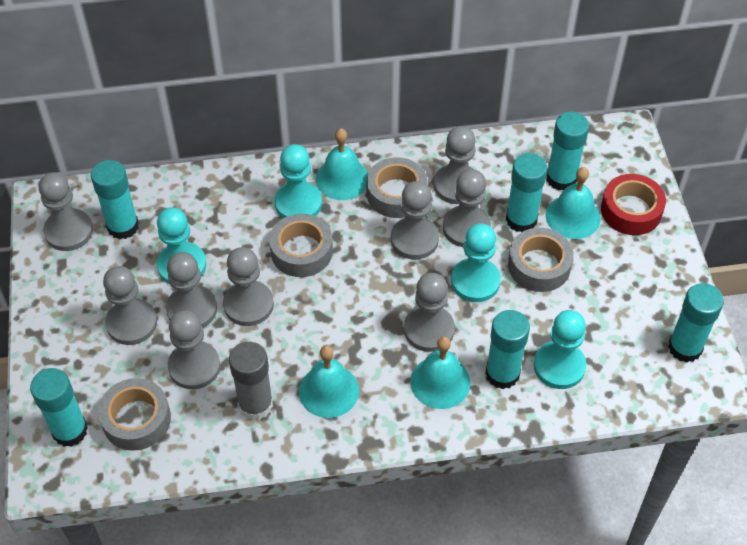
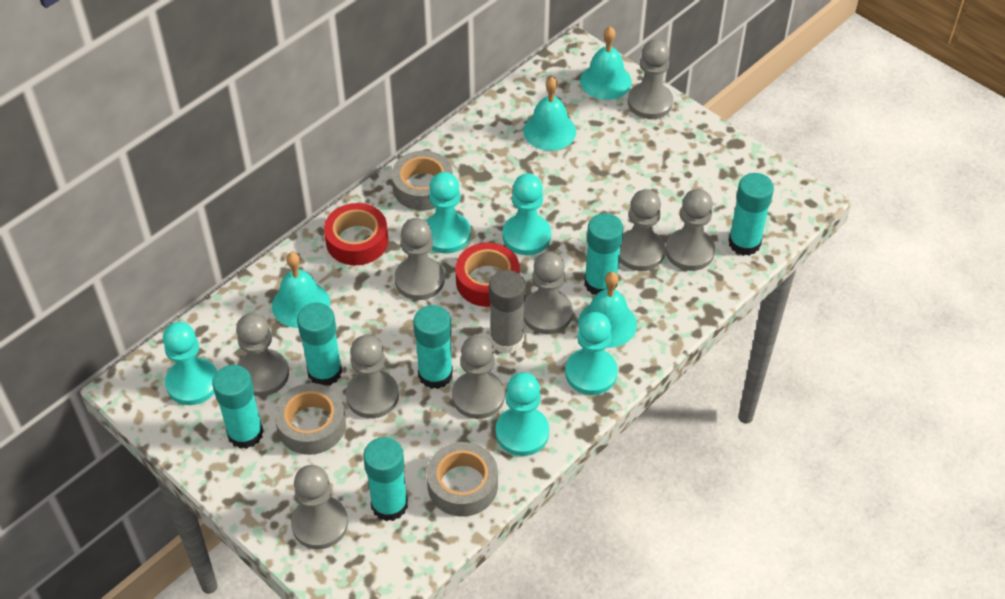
grey tape: [98,378,171,451] [269,214,333,277] [367,157,427,218] [508,228,574,292] = 4 -> [274,383,346,455] [392,151,453,210] [427,442,498,516] = 3
red tape: [601,174,666,235] = 1 -> [324,203,388,265] [456,243,520,307] = 2
turquoise pawn: [156,207,206,284] [275,144,322,218] [451,223,501,302] [534,310,587,389] = 4 -> [163,322,217,405] [426,172,471,253] [496,372,549,456] [503,174,551,255] [565,312,618,395] = 5

